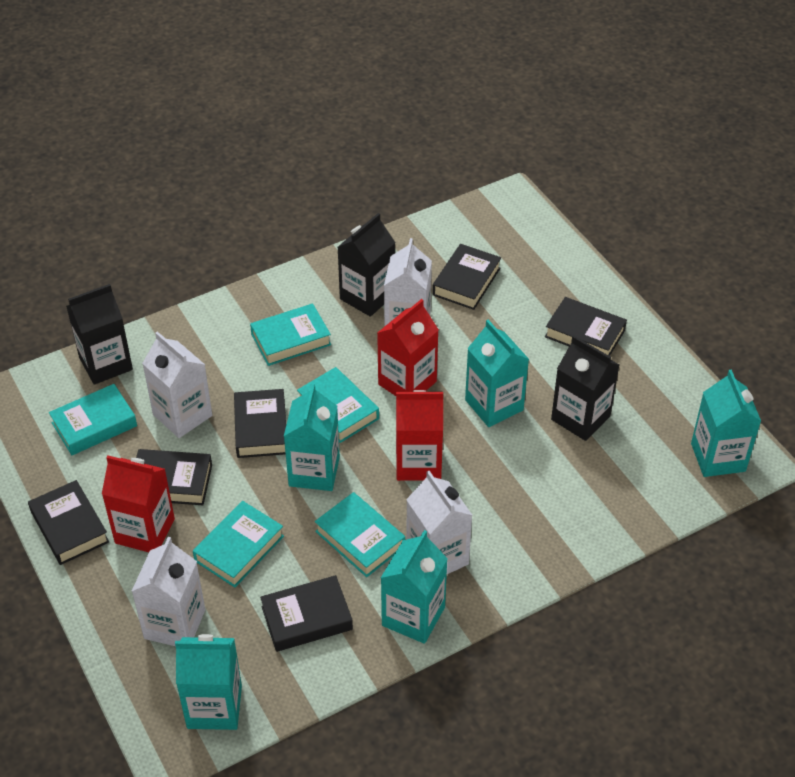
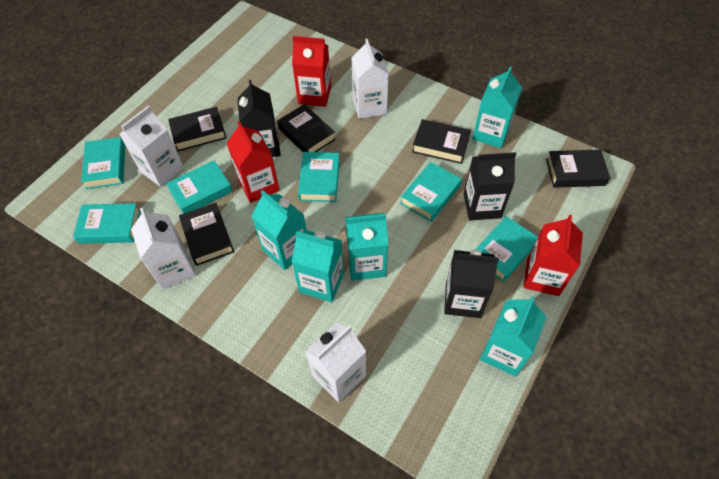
black book: [28,480,109,565] [136,449,212,505] [234,389,286,458] [260,575,353,652] [432,244,501,310] [545,297,627,356] = 6 -> [168,107,226,151] [179,203,234,266] [277,104,336,152] [412,119,471,164] [546,149,610,188] = 5
turquoise book: [49,384,137,455] [193,501,284,588] [250,303,331,366] [297,367,379,443] [315,492,405,577] = 5 -> [73,203,141,244] [81,137,125,189] [166,161,233,214] [298,152,340,202] [400,162,462,222] [475,216,538,282] = 6

